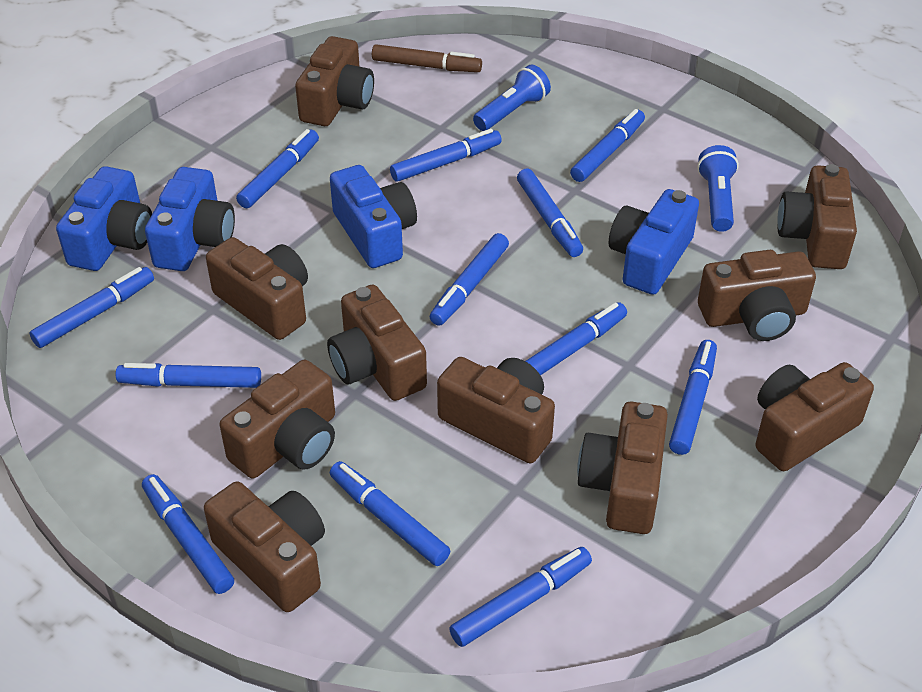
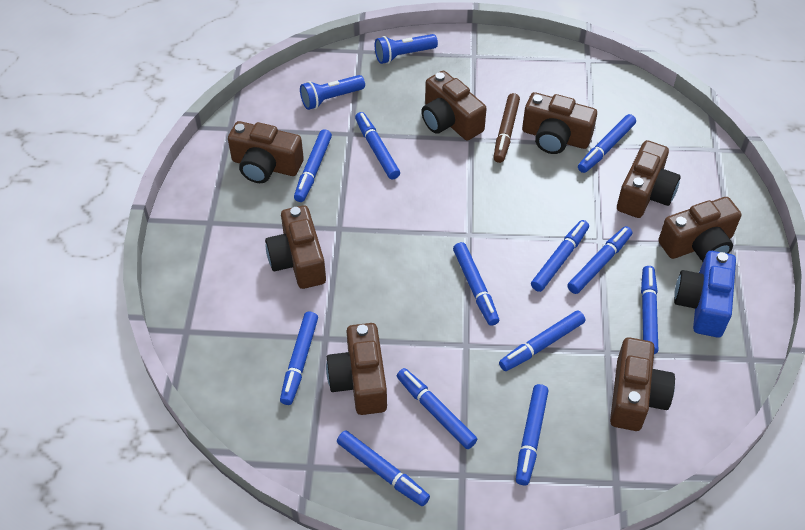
blue camera: [56,166,152,271] [145,167,235,271] [330,165,417,268] [609,189,699,295] = 4 -> [674,251,736,337] = 1
brown camera: [204,481,325,612] [206,237,308,340] [220,360,335,478] [295,36,374,126] [327,285,427,401] [437,357,555,463] [577,401,668,534] [698,250,816,341] [756,362,874,471] [777,164,857,269] = 10 -> [228,121,304,183] [265,205,326,289] [326,323,387,415] [421,71,487,140] [522,92,597,154] [610,337,675,431] [617,140,681,218] [658,197,741,262] = 8

